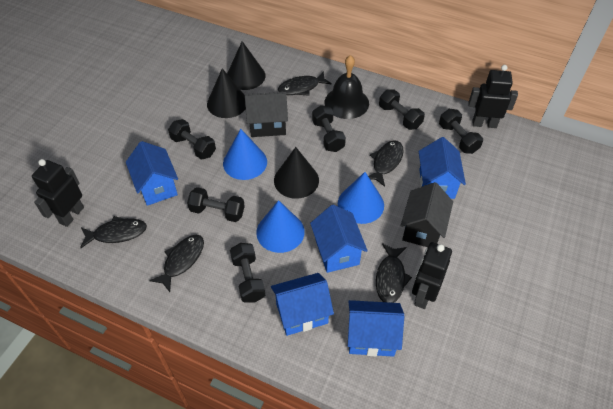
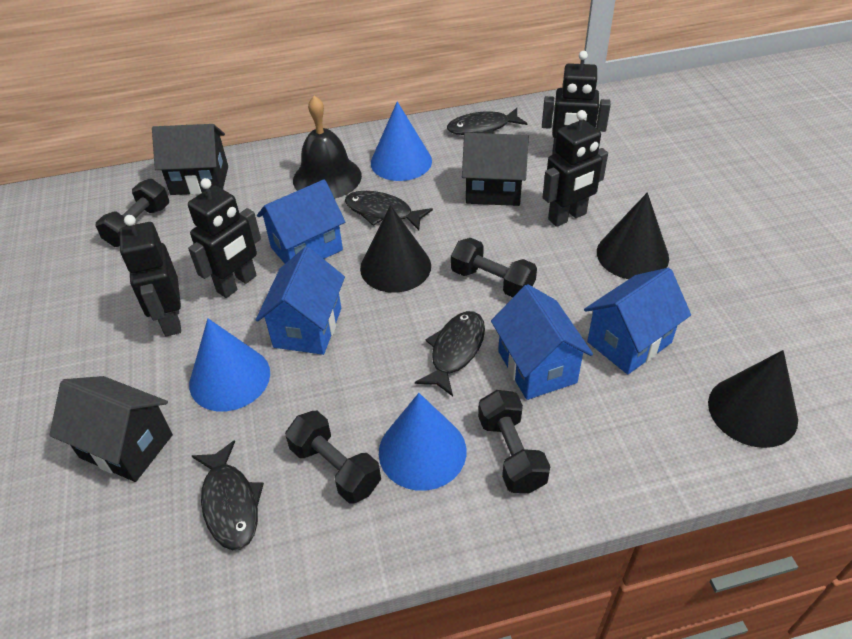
black dumbbell: [168,119,216,159] [187,187,245,222] [230,243,265,303] [312,105,346,152] [379,89,425,130] [439,109,483,154] = 6 -> [96,179,169,247] [285,411,381,503] [451,238,537,297] [478,390,550,493] = 4
black fish: [80,216,147,248] [149,235,204,292] [278,71,332,96] [368,140,404,187] [376,243,412,303] = 5 -> [192,440,264,550] [345,191,433,230] [415,311,485,396] [447,108,527,135] = 4
black house: [245,92,288,137] [401,182,453,247] = 2 -> [50,376,173,482] [152,124,228,195] [462,133,529,206] = 3
black robot: [32,159,84,227] [412,242,452,309] [468,65,518,128] = 3 -> [119,215,181,336] [188,178,261,298] [542,51,611,155] [543,110,608,227] = 4
blue house: [126,141,178,206] [271,273,334,336] [310,205,368,273] [348,300,404,357] [419,137,466,199] = 5 -> [256,247,345,355] [257,179,345,264] [491,284,593,400] [584,268,691,375] = 4

